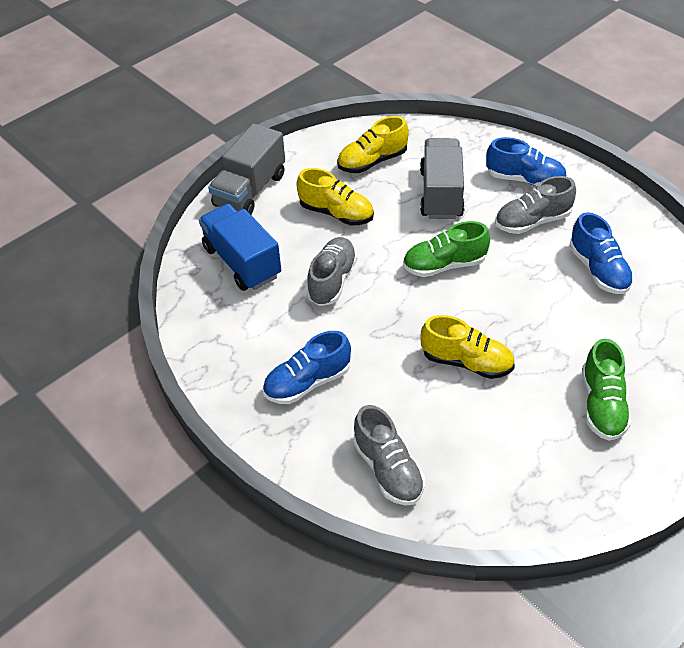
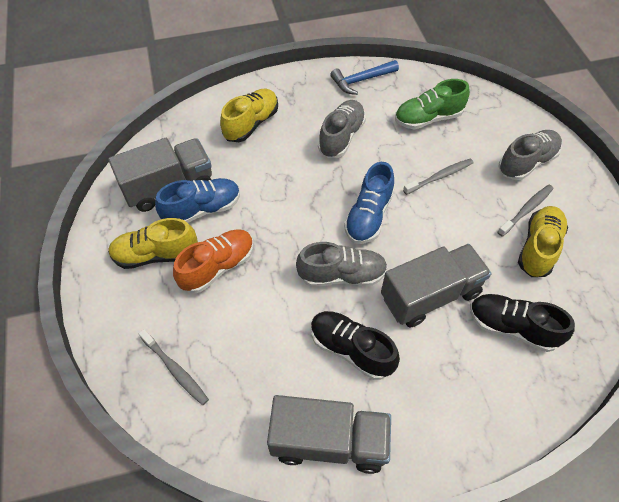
black shoe: none = 0 -> [311,311,400,380] [470,294,575,352] = 2
blue hammer: none = 0 -> [330,60,399,95] = 1
blue shoe: [263,331,351,404] [486,137,567,186] [569,212,634,294] = 3 -> [155,178,240,223] [344,162,394,244] = 2
blue truck: [199,204,281,291] = 1 -> none = 0
green shoe: [403,221,490,277] [582,339,631,441] = 2 -> [395,79,470,129] = 1
grey toothbrush: none = 0 -> [139,329,209,405] [403,158,474,195] [498,185,554,237] = 3
grey truck: [208,123,285,215] [420,138,465,219] = 2 -> [108,138,212,212] [267,395,391,474] [381,244,492,328] = 3
orange shoe: none = 0 -> [173,229,254,293] = 1

